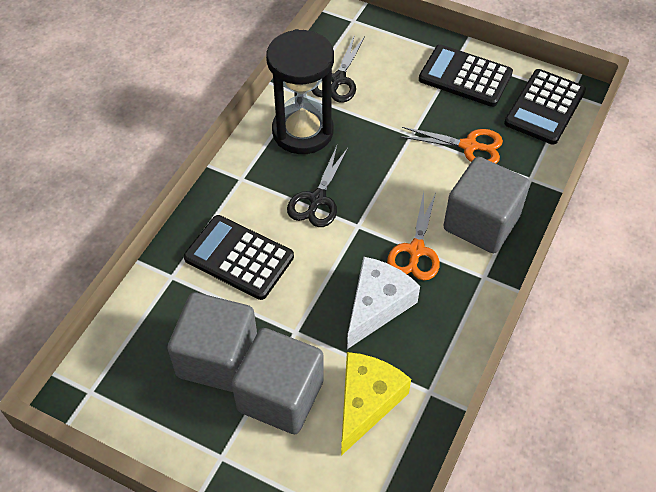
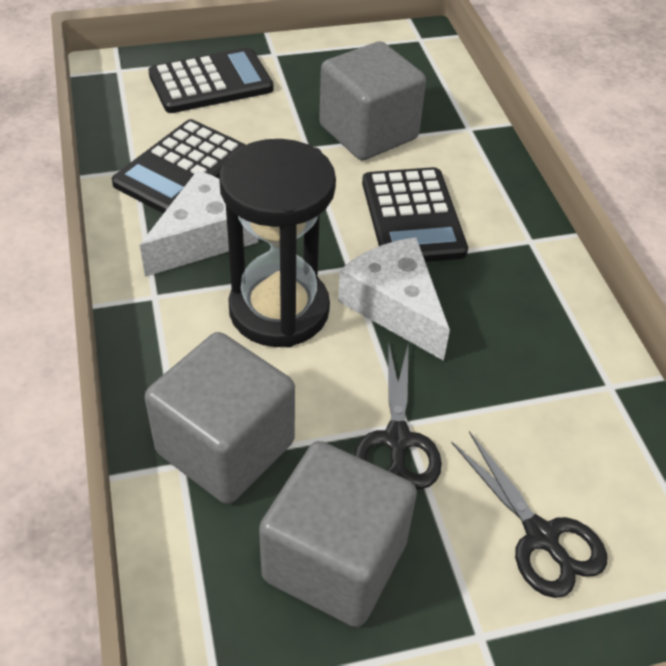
orange scissors: [387,192,440,281] [400,127,503,164] = 2 -> none = 0
white cheese: [347,257,420,349] = 1 -> [140,170,258,277] [338,237,450,361] = 2
yellow cheese: [341,352,411,456] = 1 -> none = 0

